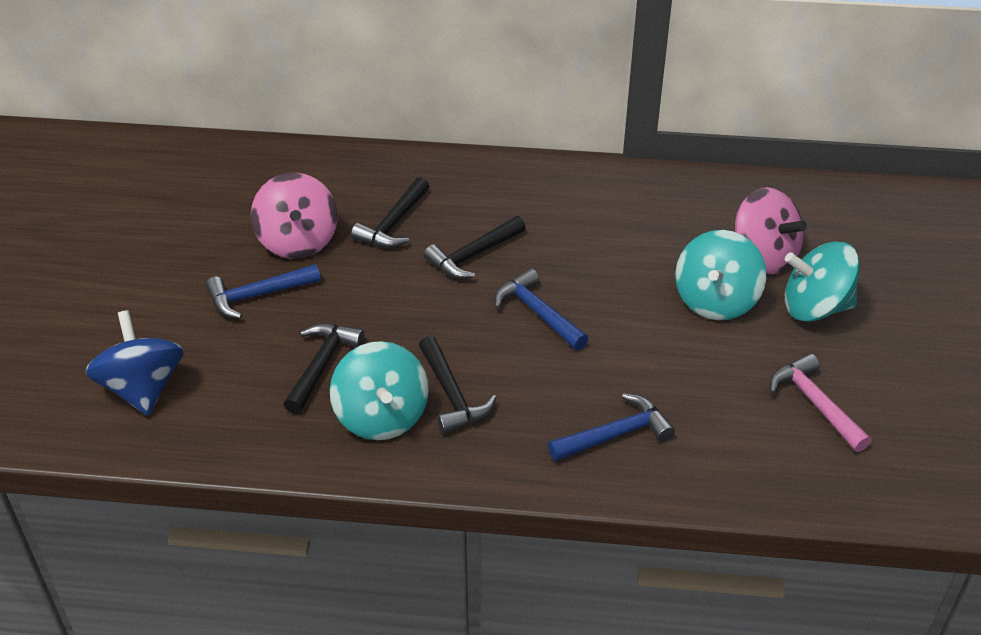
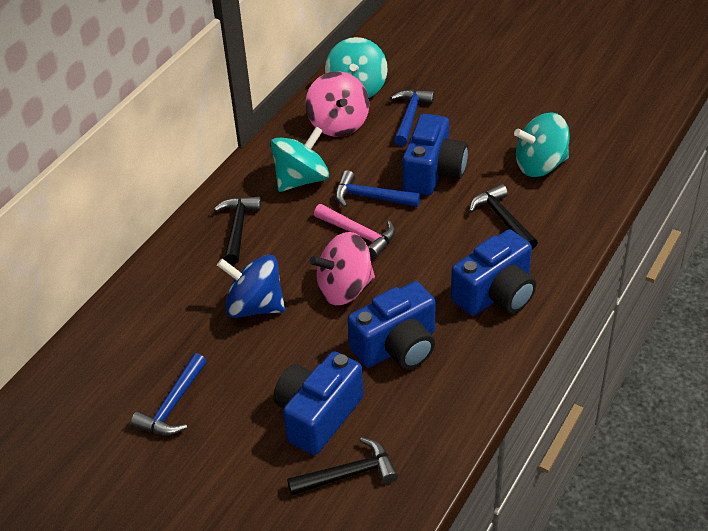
black hammer: [284,323,365,414] [351,177,430,248] [419,336,497,434] [424,216,526,279] = 4 -> [214,196,261,264] [287,437,398,496] [469,184,538,250] = 3
blue camera: none = 0 -> [274,351,364,455] [348,281,435,369] [402,114,468,195] [451,230,536,316] = 4

